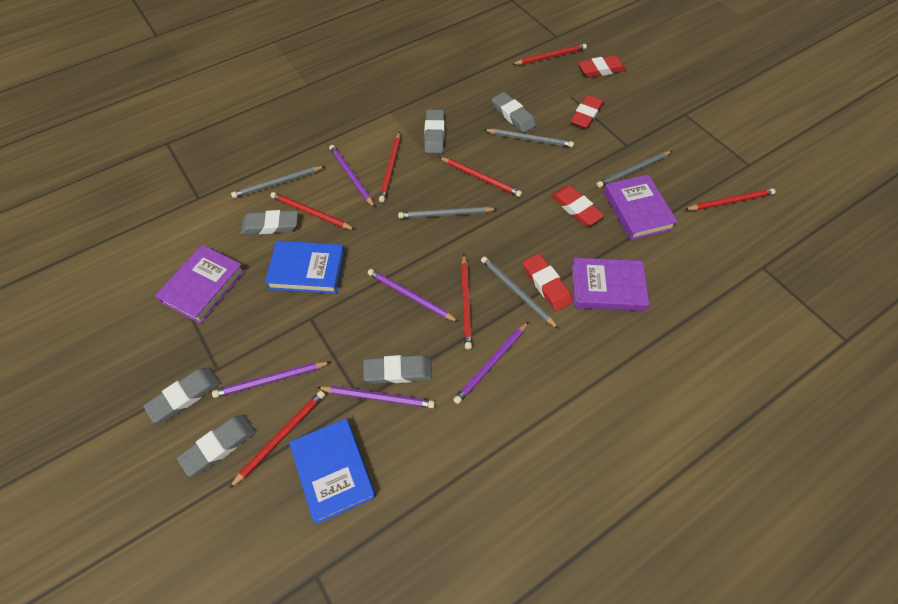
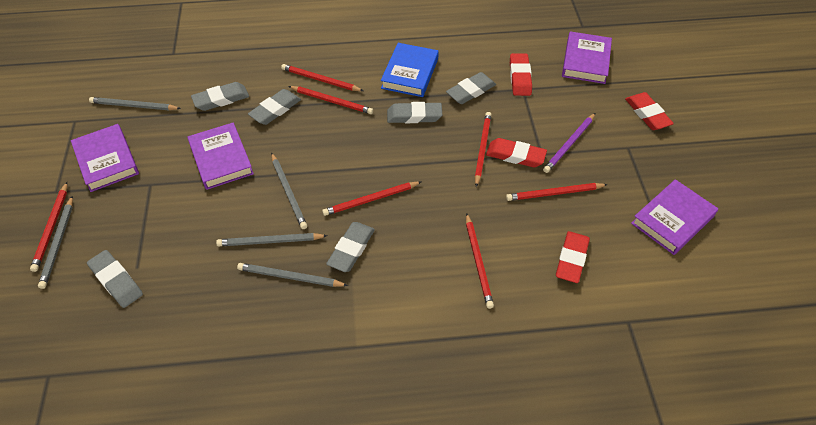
blue book: [265,241,345,294] [289,418,376,524] = 2 -> [381,43,439,97] = 1
purple book: [155,245,245,324] [572,258,649,311] [603,175,678,240] = 3 -> [71,124,139,192] [187,123,254,190] [562,31,612,84] [631,179,718,255] = 4
purple pencil: [212,361,331,398] [317,386,435,408] [329,145,375,208] [368,269,459,322] [453,321,529,404] = 5 -> [543,113,595,173] = 1

